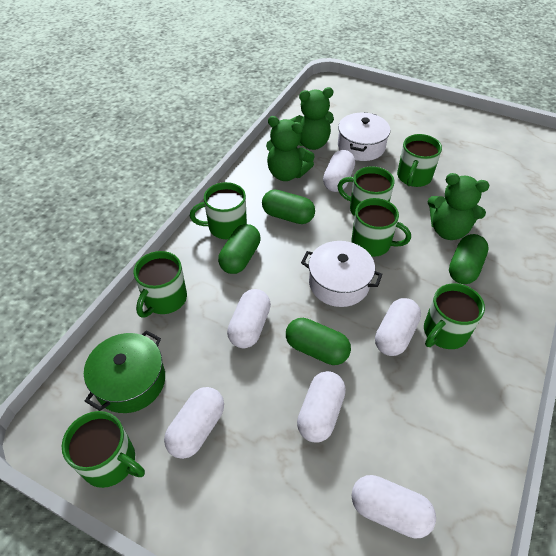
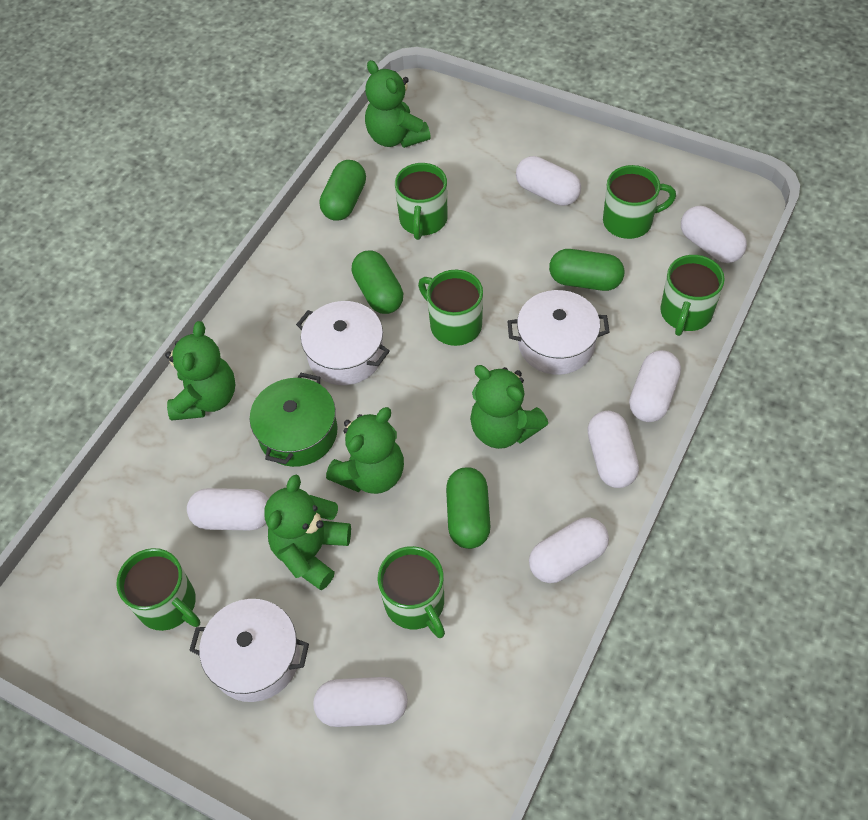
green mug: [62,411,145,488] [133,251,187,318] [190,182,247,239] [338,166,395,217] [352,198,411,257] [397,134,442,187] [424,283,485,349] = 7 -> [117,548,200,631] [378,546,445,638] [395,163,448,240] [418,270,483,346] [603,165,676,239] [660,255,725,336] = 6
green teddy bear: [266,116,315,181] [290,87,334,150] [428,173,489,240] = 3 -> [165,321,235,421] [265,474,351,590] [326,407,404,494] [365,60,431,148] [470,365,548,449] = 5
white capsule: [164,387,224,459] [227,289,271,348] [297,371,346,442] [323,150,355,192] [352,475,436,538] [375,298,421,356] = 6 -> [187,488,269,531] [313,677,408,727] [516,156,581,206] [529,517,609,583] [587,411,639,488] [629,350,681,422] [681,206,747,263] = 7
white pot: [301,241,383,307] [338,112,390,161] = 2 -> [189,599,309,702] [296,301,390,385] [507,290,610,375] = 3

